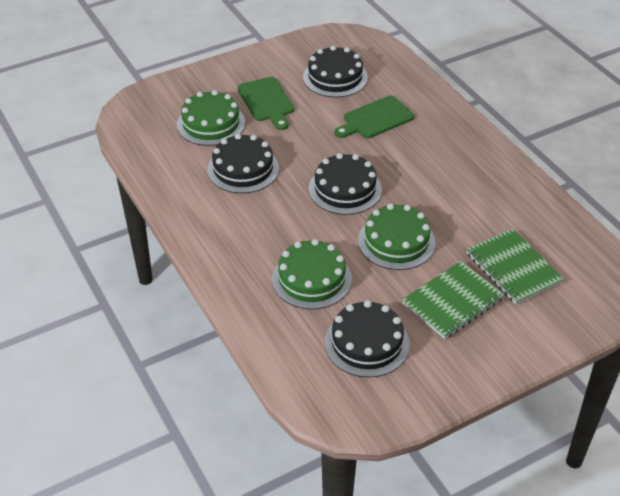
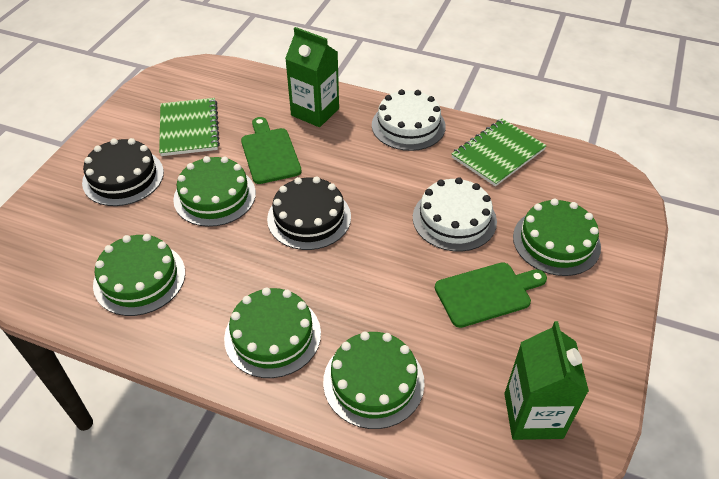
black cake: [207,134,279,193] [303,46,368,97] [309,153,382,215] [325,300,410,378] = 4 -> [82,138,164,206] [267,176,351,250] = 2
green cake: [177,90,245,146] [272,239,352,309] [358,204,436,270] = 3 -> [93,234,185,316] [173,156,256,227] [224,288,321,378] [323,332,425,429] [513,199,601,276] = 5
green carton: none = 0 -> [285,27,339,127] [504,321,589,440] = 2
white cake: none = 0 -> [372,89,446,151] [413,177,497,252] = 2

